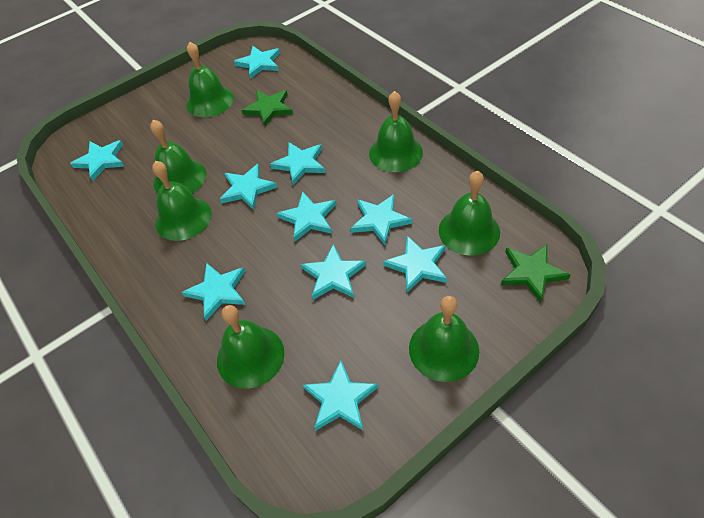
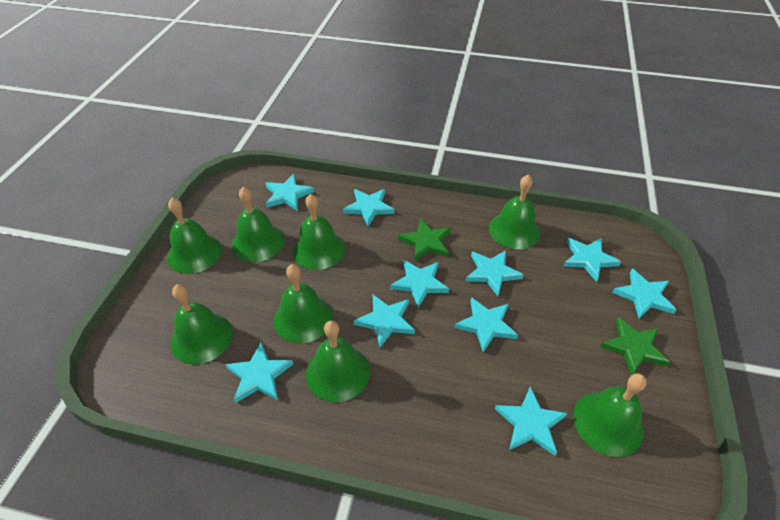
green bell: [150,120,206,193] [152,161,212,241] [186,42,234,117] [217,305,284,389] [369,91,423,172] [409,296,479,382] [439,171,500,256] = 7 -> [167,198,222,274] [170,284,233,365] [232,187,285,262] [274,264,333,344] [292,194,345,270] [306,321,370,402] [489,175,540,249] [573,373,647,457] = 8

